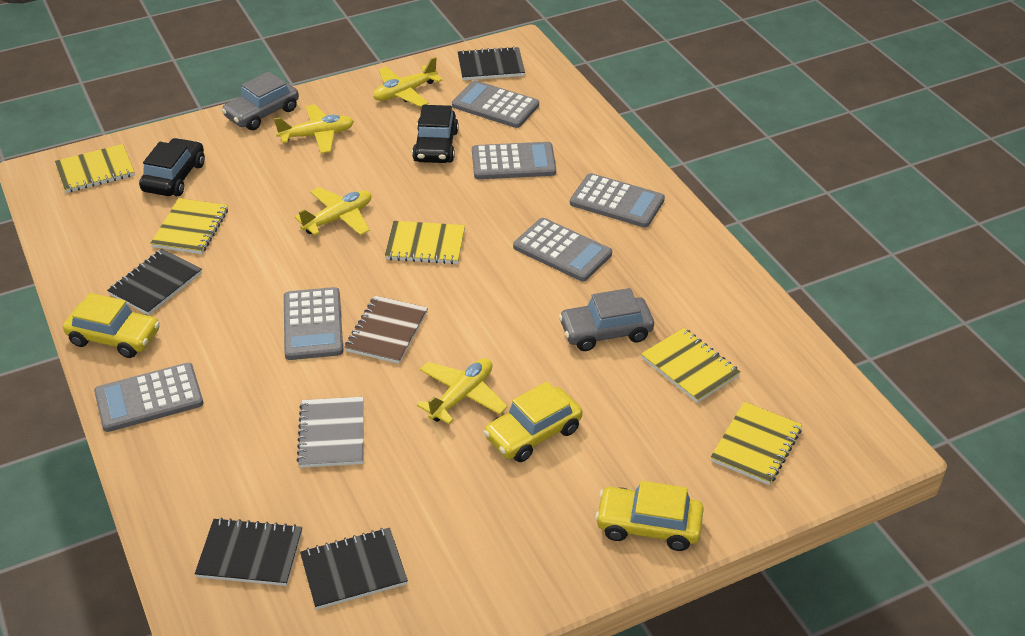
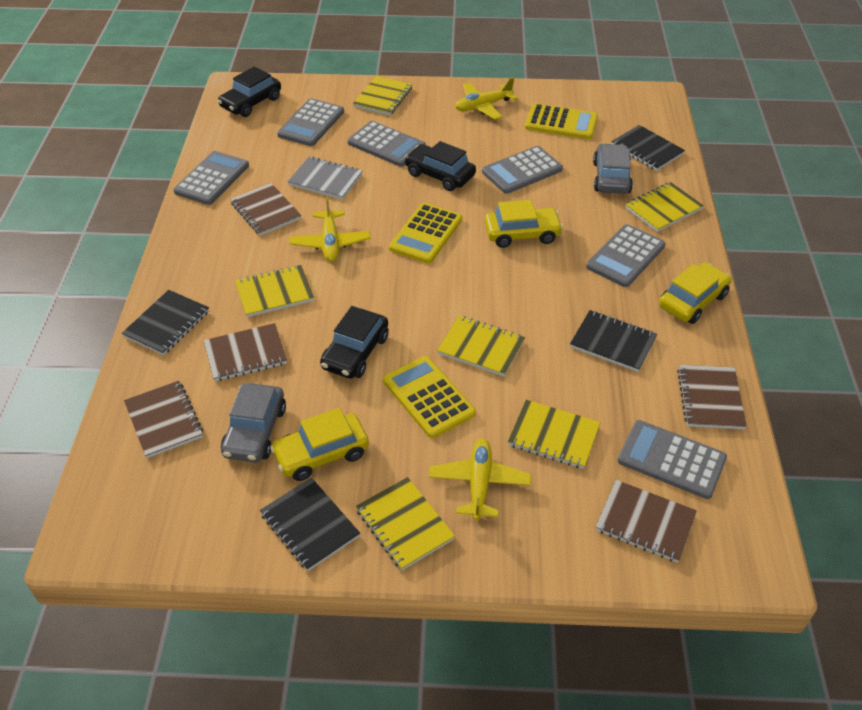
black car: [139,138,205,196] [412,105,459,163] = 2 -> [218,67,281,117] [320,306,389,379] [404,141,476,191] = 3
brown notebook: [345,296,428,364] = 1 -> [124,381,203,458] [204,323,287,381] [230,183,301,236] [596,480,697,563] [677,365,747,429] = 5
yellow calculator: none = 0 -> [383,356,476,438] [389,203,462,263] [525,103,598,139] = 3
yellow notebook: [55,144,135,193] [150,198,228,254] [385,221,465,264] [641,328,741,403] [711,402,802,485] = 5 -> [235,265,314,317] [353,76,412,116] [356,477,455,570] [437,316,525,377] [508,400,601,469] [625,182,704,232] = 6
yellow plane: [274,105,354,153] [295,187,372,236] [373,57,443,107] [417,358,508,424] = 4 -> [289,197,371,262] [429,438,531,520] [455,77,517,120] = 3

